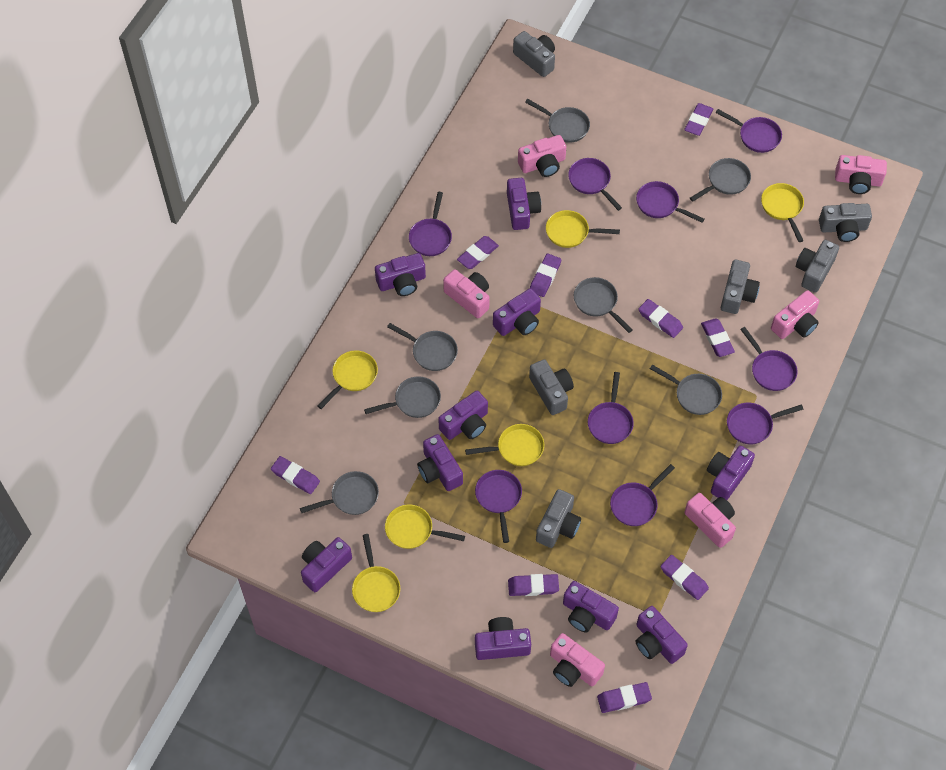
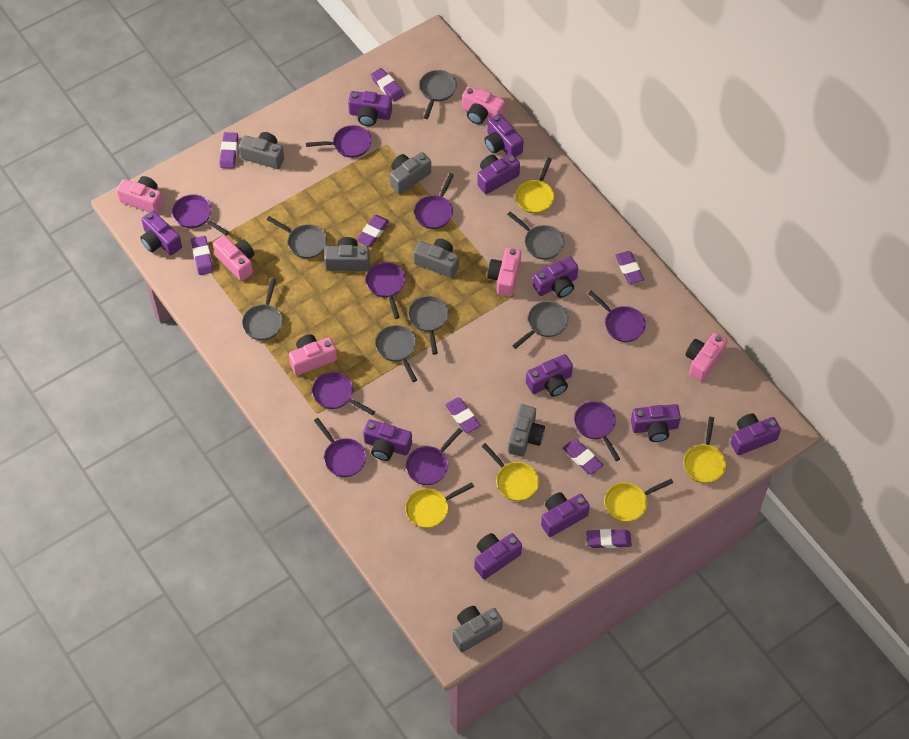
purple camera: [301,537,352,592] [375,253,426,296] [417,434,463,491] [438,391,488,440] [475,617,531,660] [493,288,541,336] [507,178,541,230] [563,581,619,632] [635,606,688,664] [707,446,755,500] = 10 -> [140,211,182,255] [348,91,392,126] [363,419,412,461] [474,533,522,579] [477,154,520,194] [484,114,523,157] [526,354,573,397] [533,256,578,298] [541,492,590,537] [631,404,681,442] [731,413,781,455] = 11
purple eraser: [271,456,320,494] [457,236,499,269] [508,574,559,596] [530,253,561,297] [597,682,652,713] [639,299,683,338] [661,555,709,600] [684,103,713,136] [701,318,735,357] = 9 -> [191,236,213,275] [220,132,238,169] [357,215,389,247] [371,68,404,102] [445,398,481,433] [563,439,603,474] [586,529,632,548] [615,251,644,284] = 8
yellow pan: [317,350,378,409] [352,534,400,612] [385,505,465,549] [465,424,544,466] [546,210,620,248] [761,183,804,242] = 6 -> [405,482,474,528] [482,443,539,501] [515,157,554,214] [604,479,673,522] [683,417,726,483] = 5

